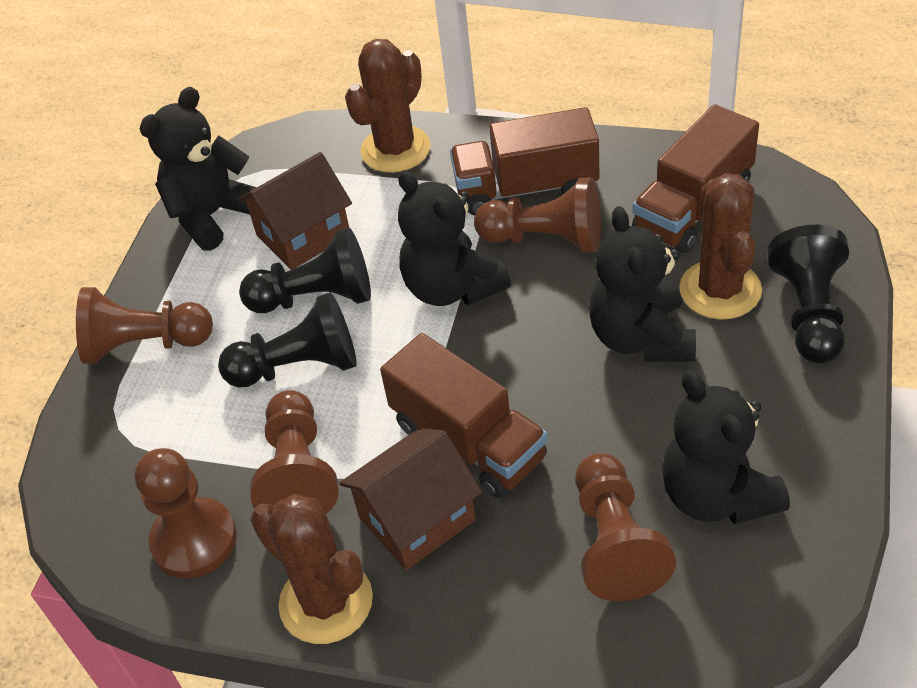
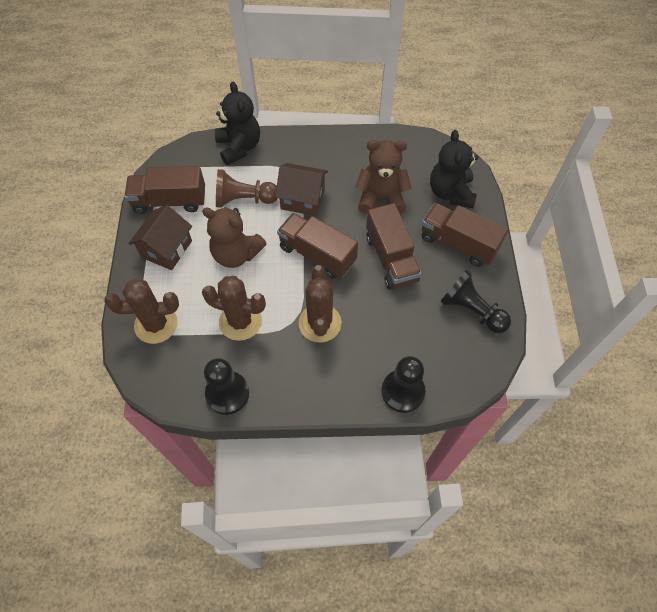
black teddy bear: [140,87,257,251] [398,170,511,306] [589,206,696,362] [662,370,790,524] = 4 -> [215,82,260,165] [430,130,478,208] = 2
brown pawn: [76,287,213,364] [135,448,237,579] [251,390,339,515] [474,177,601,253] [575,453,676,601] = 5 -> [216,169,278,208] = 1
brown teddy bear: none = 0 -> [202,207,267,268] [355,140,412,214] = 2
brown truck: [380,333,548,498] [450,107,599,216] [632,104,759,253] = 3 -> [124,166,205,214] [277,213,358,279] [366,203,421,290] [422,203,508,267] = 4

